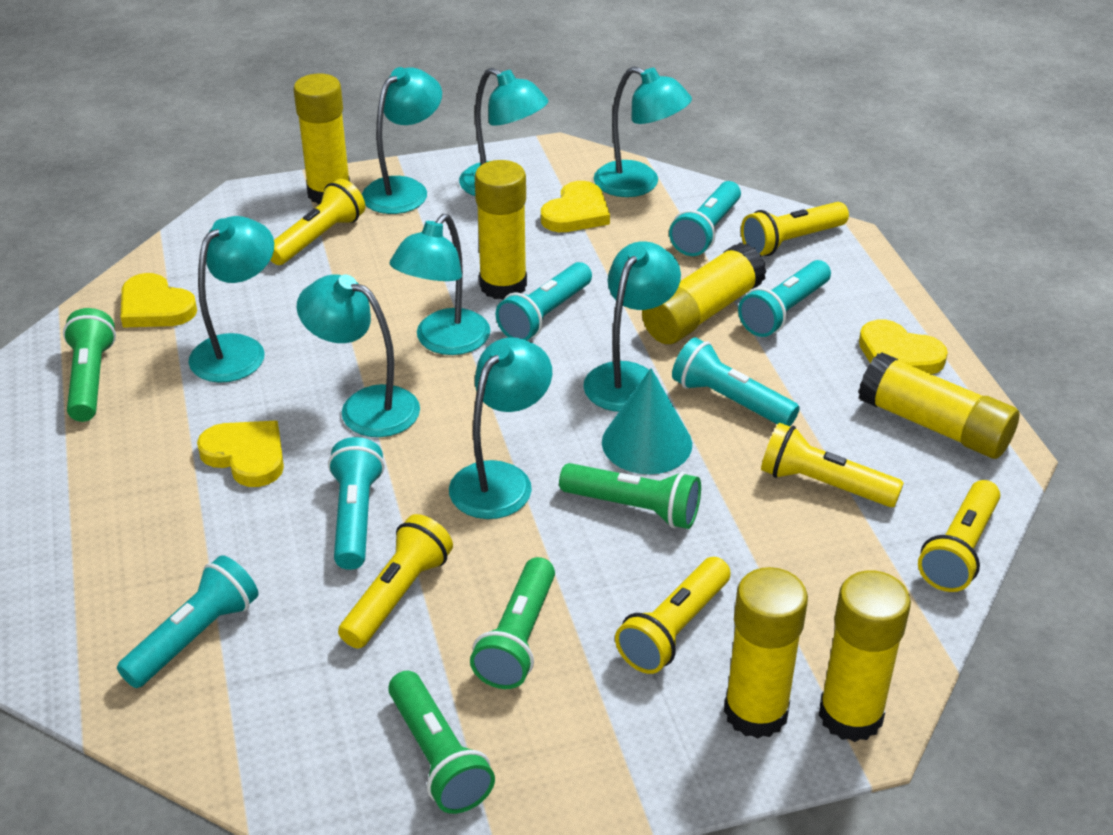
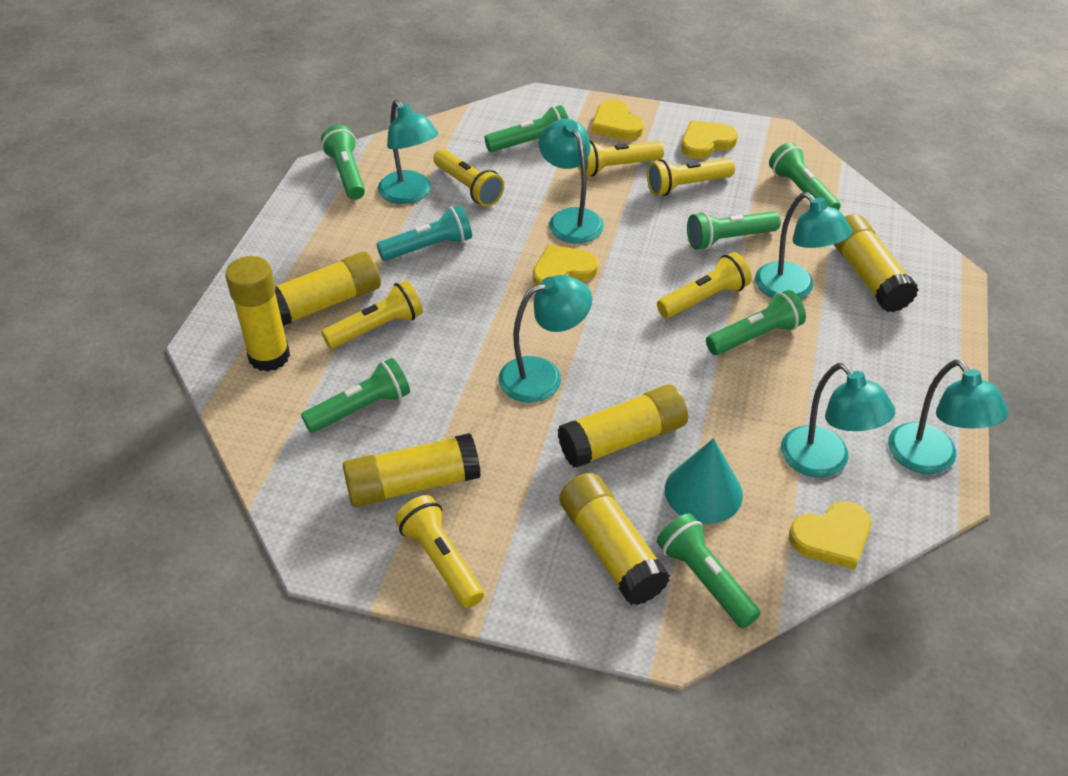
green flashlight: [63,308,116,422] [388,671,495,814] [470,557,555,689] [559,463,701,529] = 4 -> [301,358,410,433] [321,125,365,200] [485,105,568,152] [657,513,760,628] [687,211,781,250] [706,290,806,355] [769,142,840,210] = 7
turquoise flashlight: [117,555,258,688] [328,437,384,570] [496,262,592,340] [669,181,741,256] [672,338,800,426] [738,260,831,337] = 6 -> [376,205,472,261] = 1
turquoise lamp: [188,216,274,383] [297,274,420,437] [362,67,442,214] [390,214,490,355] [449,337,552,519] [459,68,549,196] [583,241,681,412] [594,66,692,197] = 8 -> [378,100,439,204] [499,275,592,402] [538,119,604,243] [755,192,852,299] [781,363,895,477] [888,359,1009,474] = 6

